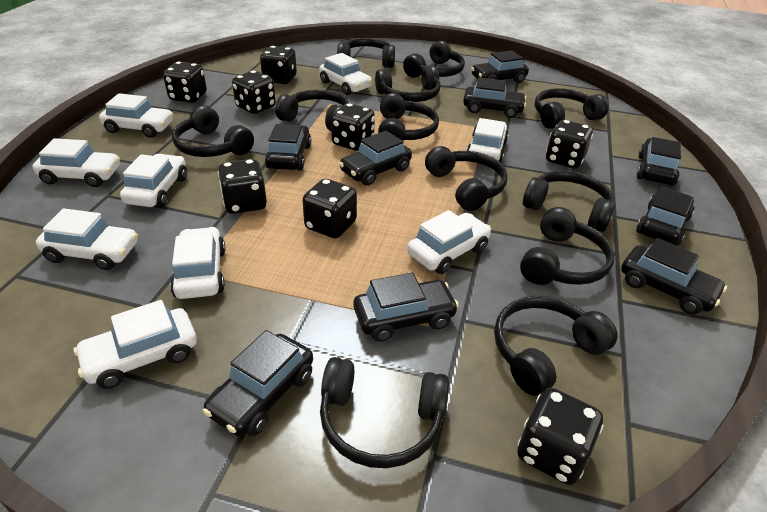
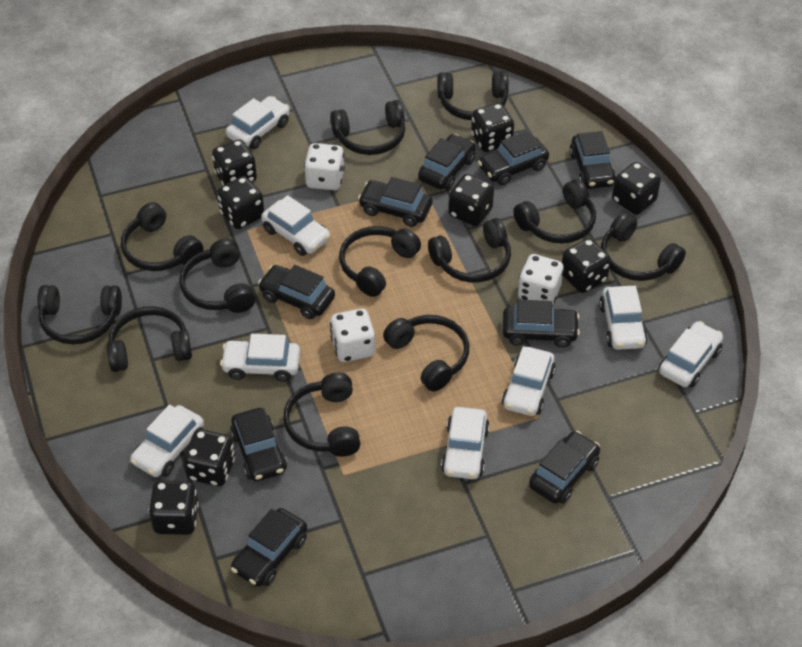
white car: [32,138,120,187] [36,208,138,270] [74,300,197,389] [99,93,173,138] [120,154,187,208] [170,227,226,299] [319,53,372,95] [407,210,491,274] [466,118,509,162] = 9 -> [130,405,204,477] [220,334,300,382] [226,96,290,149] [261,195,331,256] [441,407,490,479] [502,346,556,416] [599,286,648,350] [659,321,723,388] = 8
white dice: none = 0 -> [304,143,345,190] [330,309,375,362] [517,254,564,305] = 3

